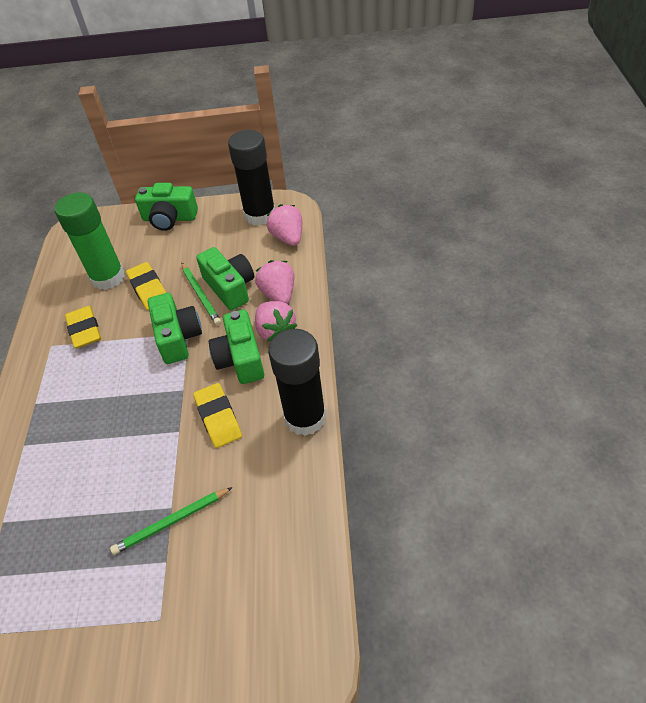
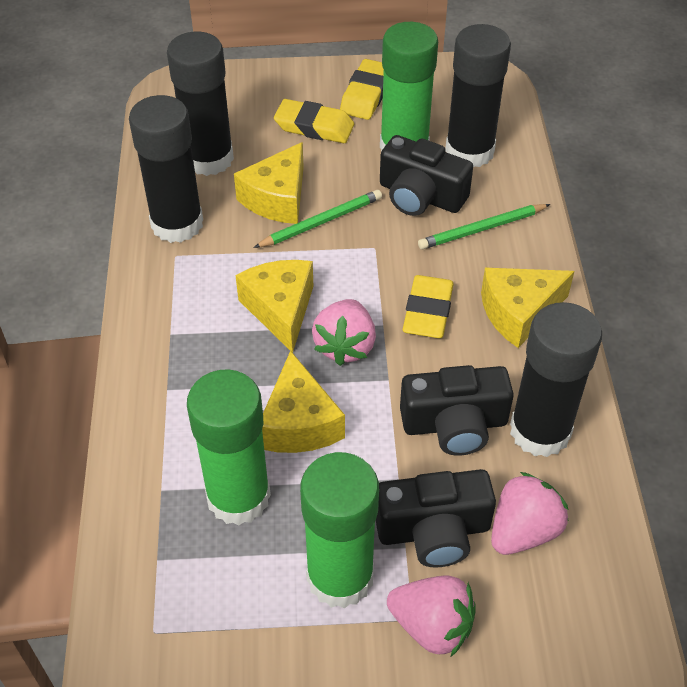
black camera: none = 0 -> [376,469,496,568] [380,135,473,216] [400,365,514,456] = 3
black glue stick: [228,130,275,226] [268,329,326,436] = 2 -> [129,95,203,243] [167,32,234,176] [445,24,511,167] [510,302,602,457] = 4
green camera: [135,183,198,231] [148,293,202,364] [196,247,254,310] [209,310,264,384] = 4 -> none = 0
green glue stick: [55,193,125,290] = 1 -> [187,369,271,525] [300,452,379,609] [380,22,438,152] = 3
yellow cheese: none = 0 -> [234,142,304,224] [236,260,313,353] [262,350,345,453] [481,268,575,348] = 4

